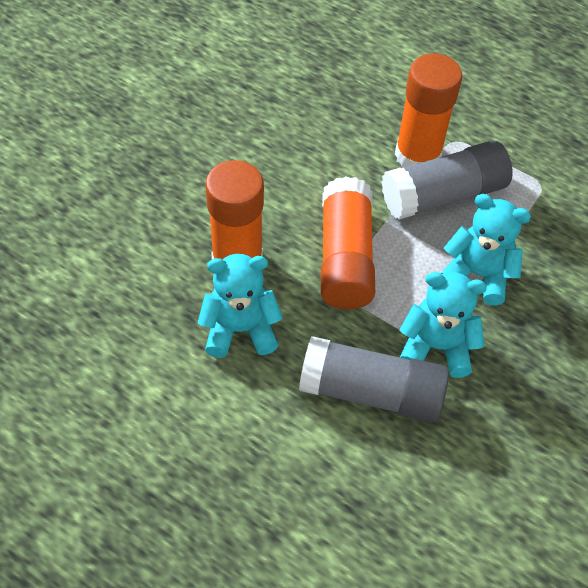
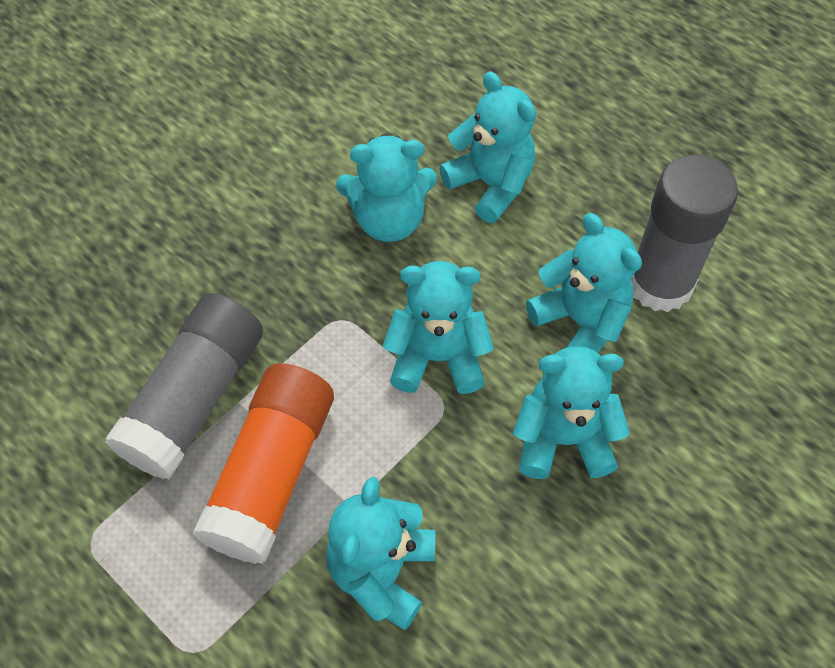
orange glue stick: [205,160,264,260] [321,176,375,309] [395,53,462,168] = 3 -> [192,363,334,564] = 1
turquoise teddy bear: [198,254,283,358] [399,272,487,378] [441,194,531,306] = 3 -> [326,477,435,630] [336,134,437,242] [383,261,494,394] [439,71,536,223] [513,346,630,479] [526,213,642,353] = 6

